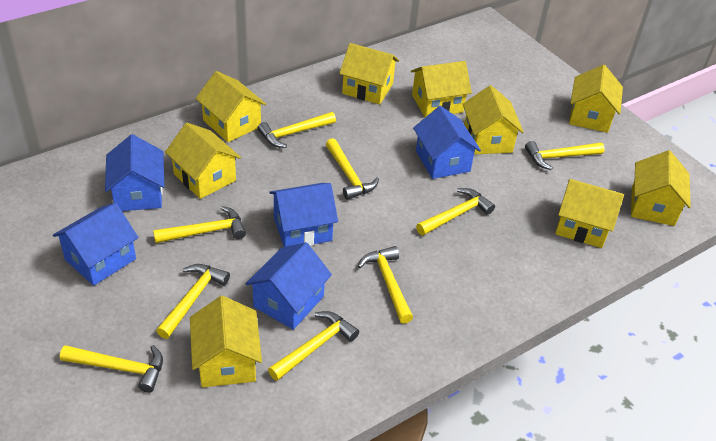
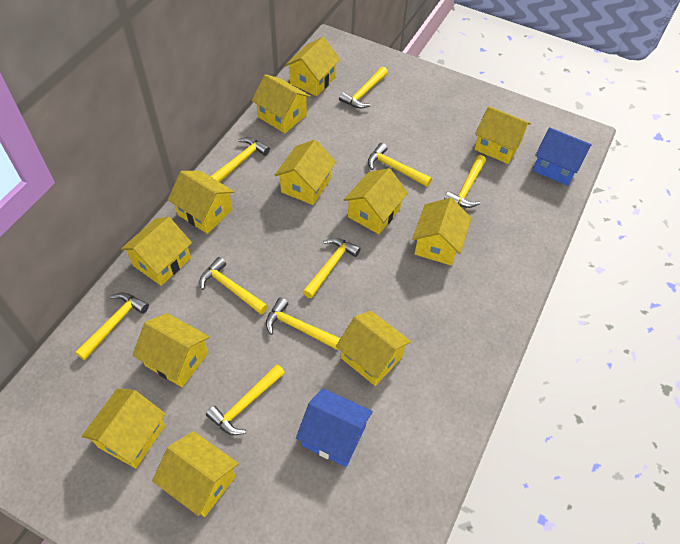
blue house: [53,203,139,286] [105,134,165,211] [245,242,332,330] [269,183,338,247] [413,106,481,179] = 5 -> [296,388,373,467] [533,127,592,186] = 2
yellow house: [165,123,241,199] [190,296,262,387] [196,71,266,142] [339,43,399,104] [411,61,472,117] [463,85,524,154] [555,179,624,248] [569,65,623,133] [631,150,691,226] = 9 -> [82,388,166,468] [121,217,192,286] [132,313,210,387] [152,431,239,517] [168,171,235,234] [252,74,311,133] [275,140,336,205] [285,37,341,96] [336,311,411,386] [344,168,408,234] [412,198,471,266] [474,106,531,164] = 12

